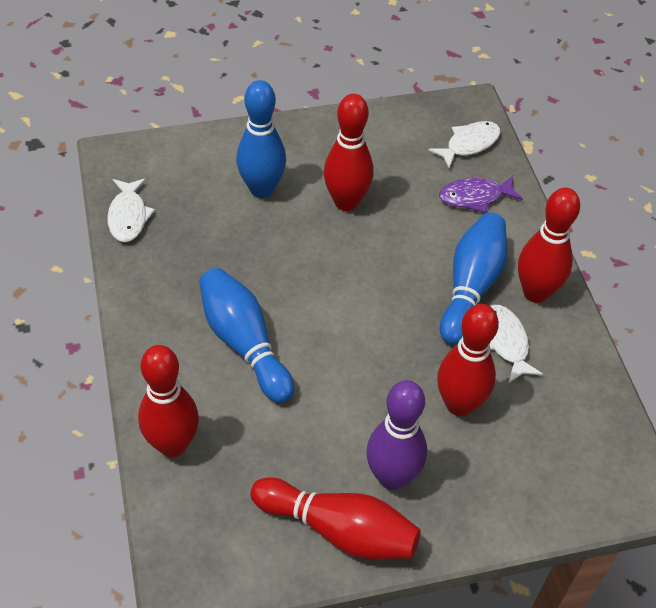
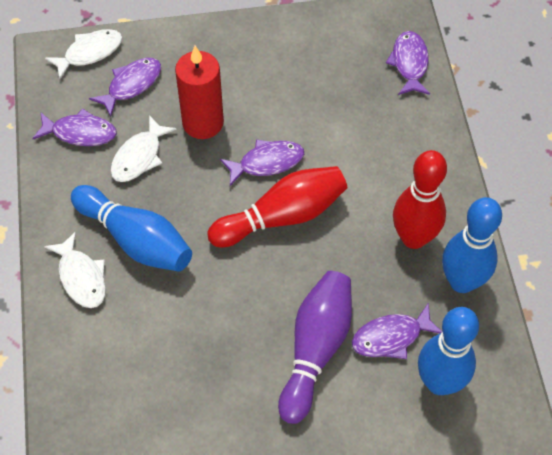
purple fish: [439,175,523,213] = 1 -> [32,108,117,146] [89,58,161,117] [220,140,304,186] [352,303,442,359] [386,31,430,95] = 5
red bowling pin: [138,345,199,457] [251,477,421,559] [324,94,374,211] [437,304,499,416] [518,188,580,303] = 5 -> [207,166,347,247] [393,150,447,249] = 2
red candle: none = 0 -> [175,46,224,139] = 1

